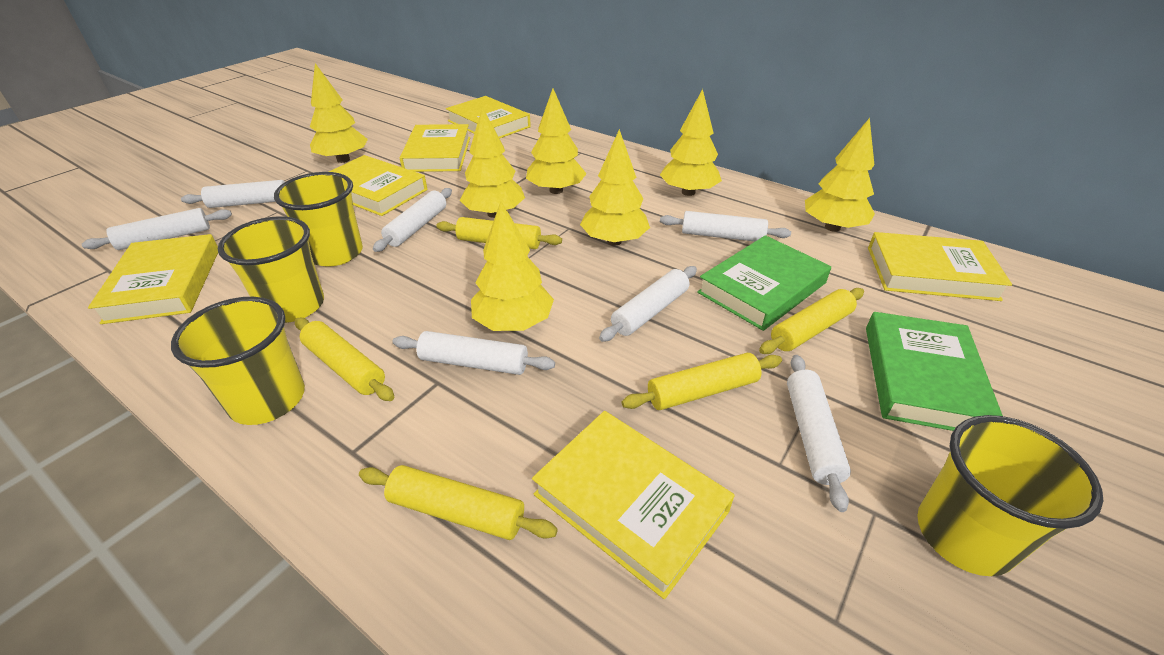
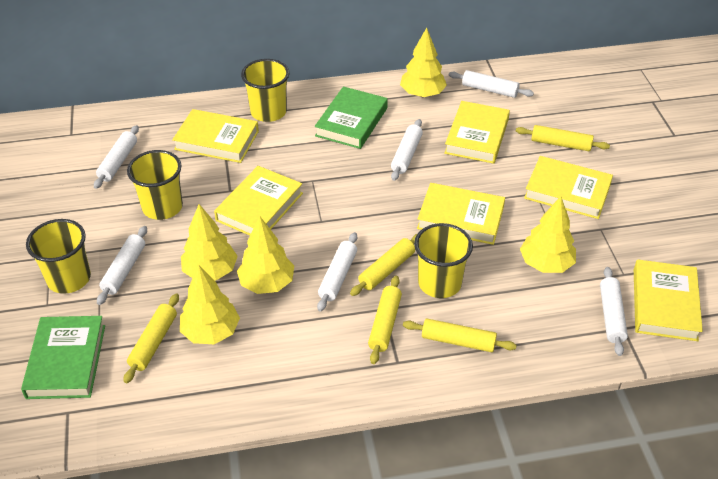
white rolling pin: [82,208,232,250] [181,180,285,208] [373,188,452,252] [393,331,555,375] [599,266,697,342] [660,211,791,242] [787,355,851,512] = 7 -> [94,125,139,189] [97,226,147,305] [317,232,357,312] [391,119,423,181] [449,70,534,98] [600,267,628,356] = 6
yellow tree: [310,63,368,163] [459,107,525,218] [471,201,554,331] [526,89,587,194] [580,129,650,246] [660,89,722,196] [805,118,875,232] = 7 -> [180,265,240,344] [181,204,238,280] [237,216,294,294] [400,28,447,97] [520,196,576,273] = 5

